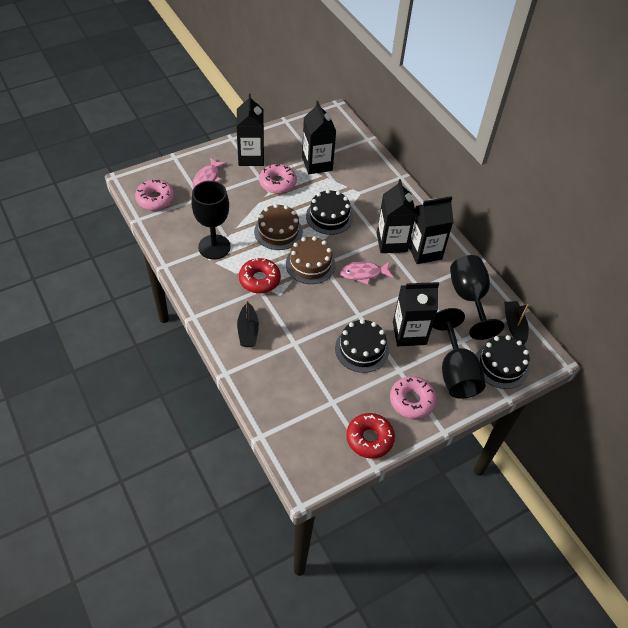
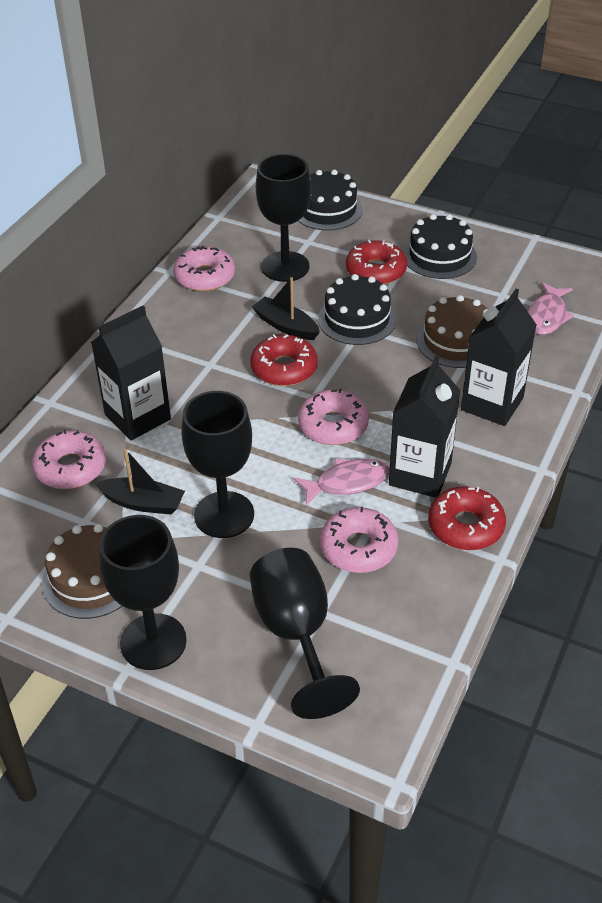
black carton: [236,94,264,166] [302,101,336,174] [377,179,416,253] [393,282,439,346] [409,196,454,264] = 5 -> [91,306,171,440] [389,356,460,498] [461,289,537,426] = 3
black goblet: [192,181,231,259] [432,308,486,399] [450,255,504,340] = 3 -> [99,515,187,670] [182,391,254,538] [250,548,360,719] [256,154,311,282] = 4
pink donut: [135,179,175,210] [259,164,297,194] [390,376,437,419] = 3 -> [32,429,106,489] [173,246,235,292] [298,389,369,445] [320,507,399,573] = 4
red donut: [239,258,281,293] [346,413,395,458] = 2 -> [250,334,318,386] [346,240,407,284] [428,486,506,550] = 3

